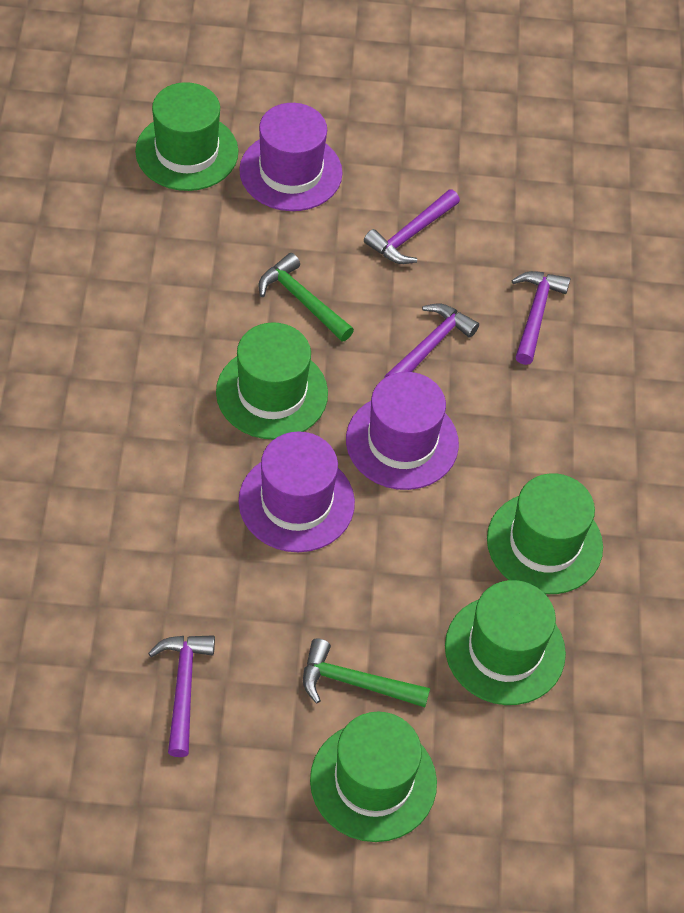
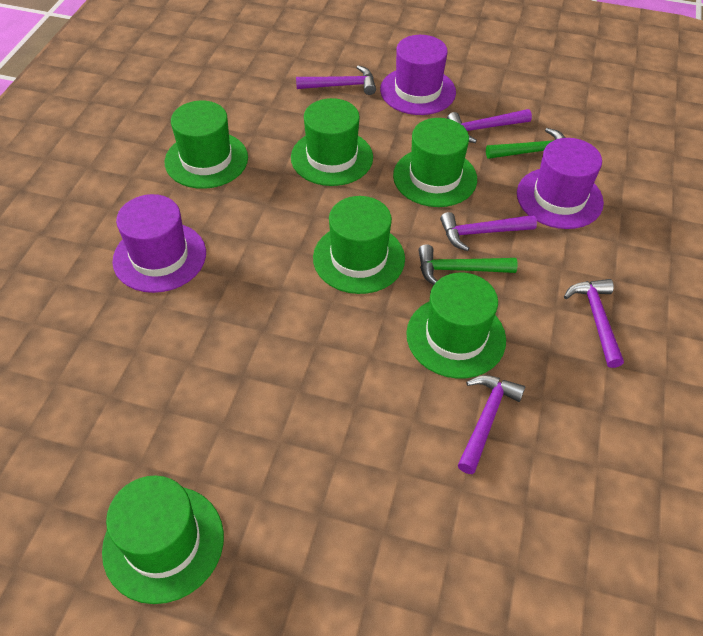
green hat: [135,82,238,191] [216,322,328,439] [310,711,437,842] [445,580,566,705] [487,473,603,594] = 5 -> [102,476,224,604] [165,100,248,189] [291,98,373,186] [313,196,405,294] [393,118,477,207] [406,273,506,379] = 6
purple hammer: [148,635,215,757] [364,189,460,264] [384,303,479,378] [511,271,570,365] = 4 -> [296,65,376,95] [440,212,537,251] [447,109,532,143] [458,375,525,474] [564,279,624,368] = 5

